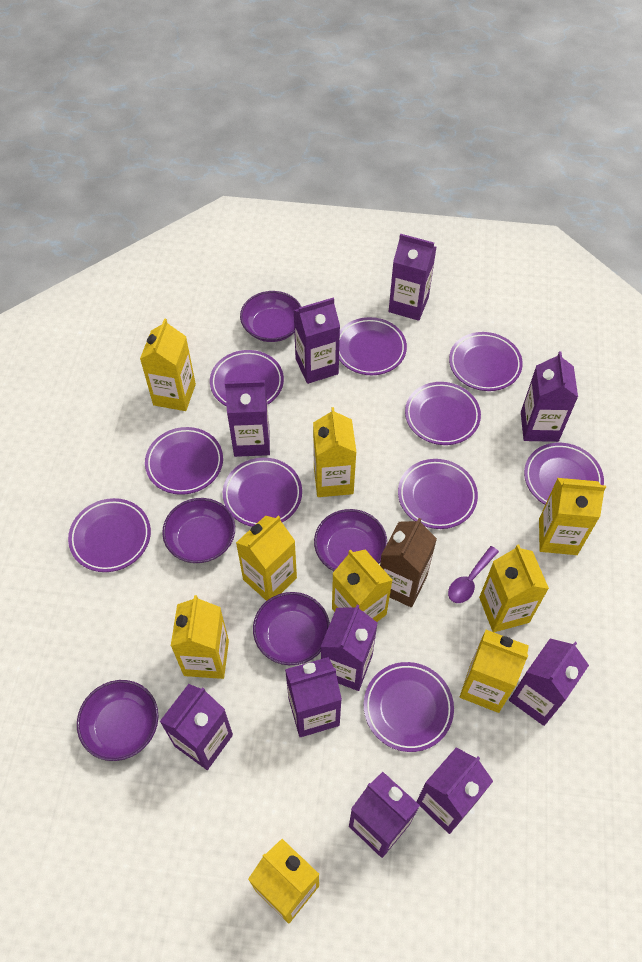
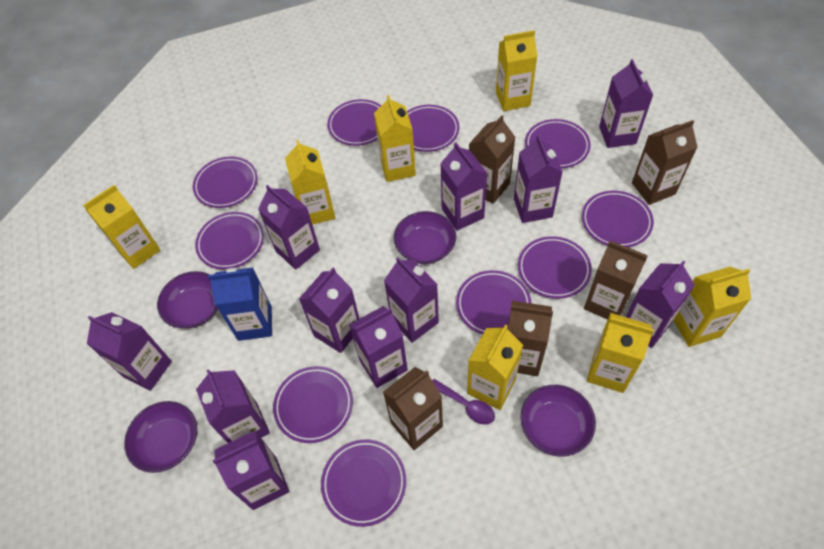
blue carton: none = 0 -> [208,267,272,341] = 1
brown carton: [380,518,437,607] = 1 -> [383,367,443,450] [469,115,515,204] [508,301,553,376] [584,241,648,320] [632,120,698,205] = 5
purple bowl: [77,680,159,761] [162,498,235,563] [240,291,301,342] [253,592,330,665] [314,509,387,571] = 5 -> [124,401,197,473] [157,271,218,328] [394,211,456,264] [520,385,596,457] = 4
purple carton: [160,684,233,770] [225,380,270,457] [285,657,342,737] [293,297,340,384] [321,605,378,691] [349,772,420,858] [389,234,436,321] [416,747,493,834] [509,638,589,726] [521,351,578,442] = 10 -> [87,312,172,391] [196,369,270,443] [212,430,289,510] [258,185,320,270] [299,268,360,353] [349,306,408,388] [384,257,439,343] [440,142,487,231] [514,135,563,223] [599,59,653,148] [626,261,695,348] = 11
yellow carton: [140,318,196,411] [171,595,229,679] [236,515,297,601] [248,839,319,923] [313,407,356,497] [332,549,393,622] [460,630,529,713] [479,544,549,632] [539,478,606,555] = 9 -> [83,185,160,269] [285,140,335,225] [374,95,416,182] [467,325,523,410] [496,30,538,111] [587,313,654,393] [673,267,751,347] = 7

